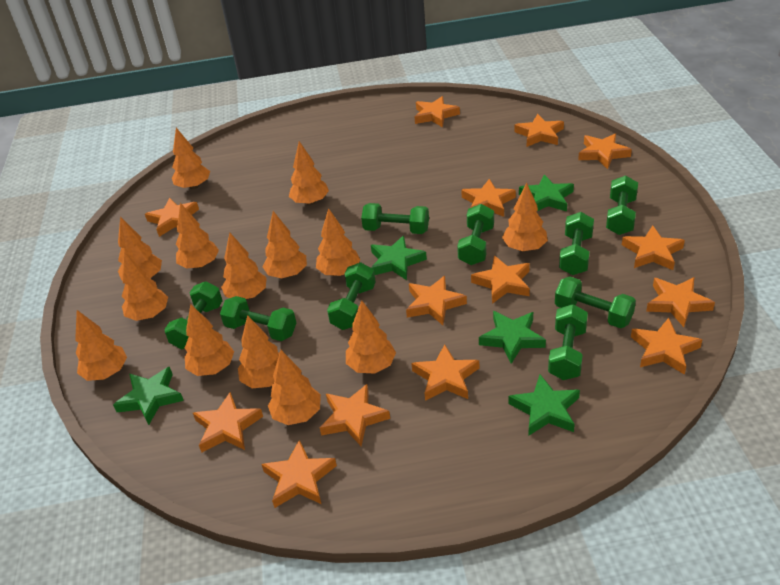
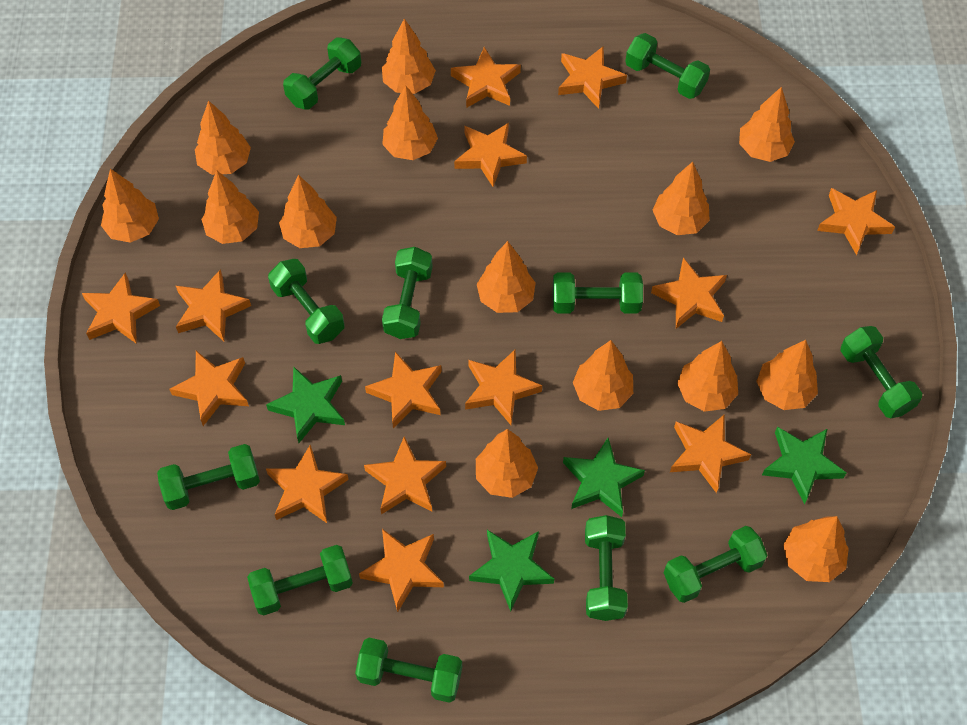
green dumbbell: [164,281,223,349] [220,296,296,341] [327,263,376,330] [361,203,429,234] [457,204,494,265] [548,304,588,380] [555,276,636,328] [559,212,594,275] [606,175,638,235] = 9 -> [157,444,260,510] [247,545,353,615] [268,259,345,344] [283,37,361,110] [355,638,462,703] [382,247,433,339] [553,272,643,314] [585,515,628,621] [625,33,710,99] [664,526,768,603] [841,326,922,418] = 11
green star: [113,367,184,425] [371,236,427,280] [479,311,546,364] [508,375,580,436] [519,174,574,212] = 5 -> [266,366,345,443] [469,530,554,611] [563,438,645,517] [762,427,846,504] = 4

